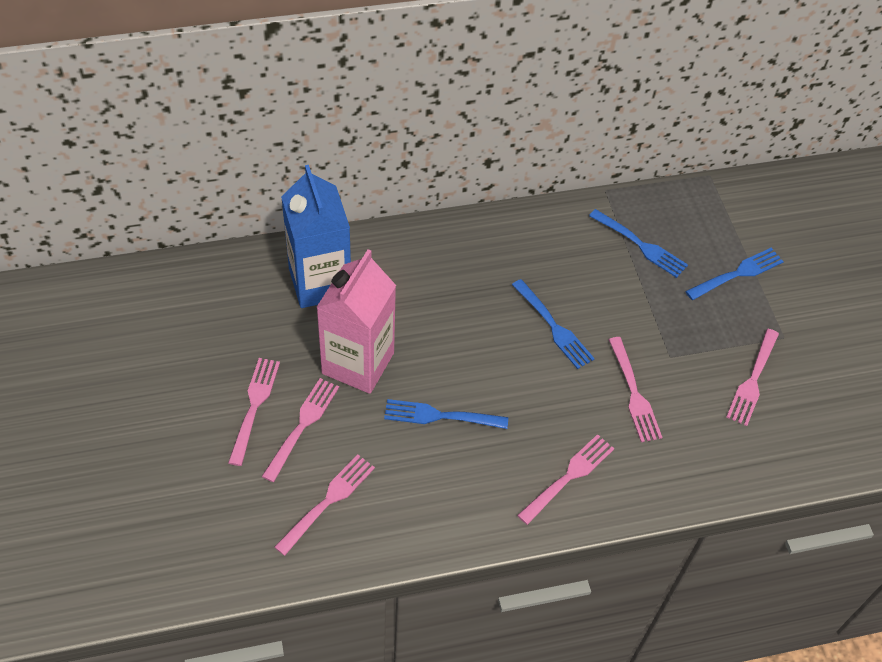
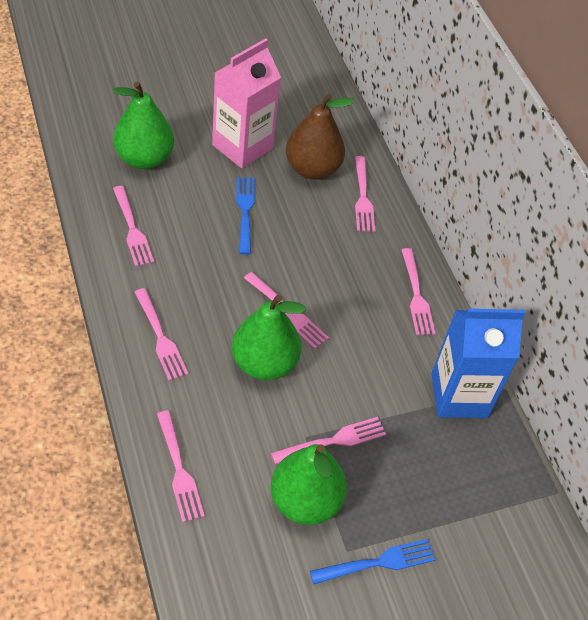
blue fork: [384,399,508,429] [512,279,595,369] [589,209,688,278] [685,248,784,300] = 4 -> [236,177,255,255] [310,539,436,584] = 2
brown pear: none = 0 -> [286,94,355,180] = 1
green pear: none = 0 -> [113,82,174,169] [232,295,306,380] [271,444,347,525] = 3
pink fork: [228,358,280,466] [262,378,339,482] [274,454,375,556] [517,434,614,525] [608,337,663,442] [726,329,779,426] = 6 -> [113,186,154,267] [134,288,189,381] [157,410,205,523] [244,272,329,349] [271,417,386,464] [355,156,375,232] [401,248,436,335] = 7

